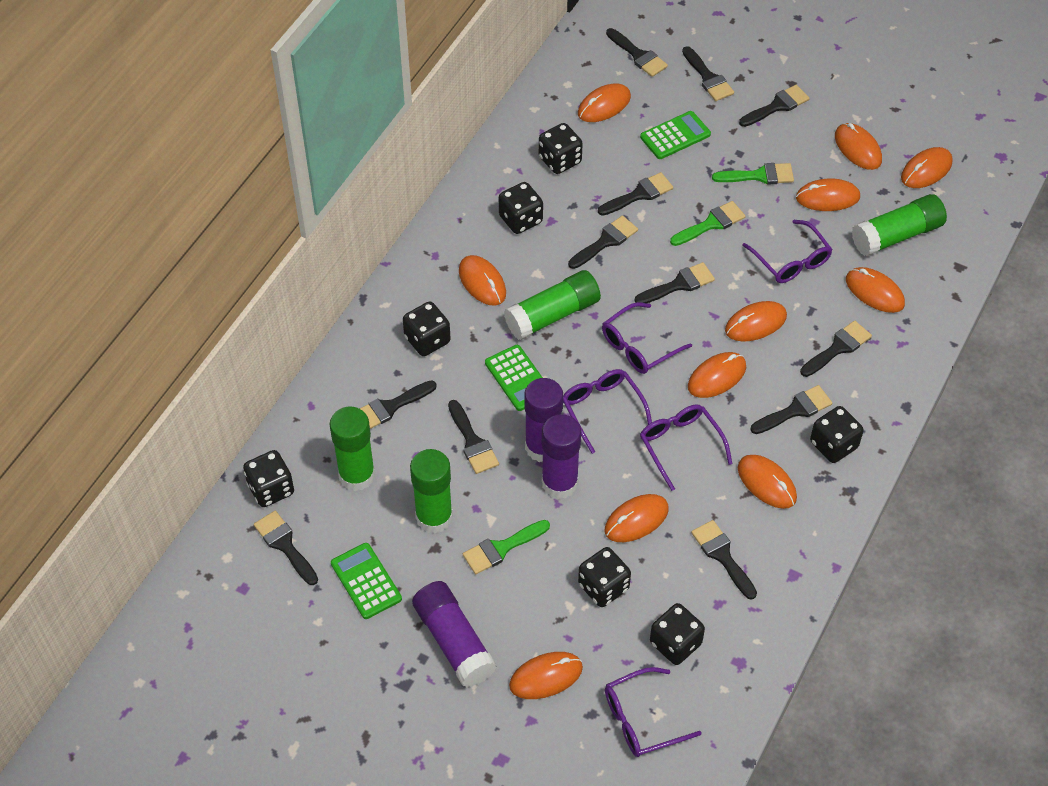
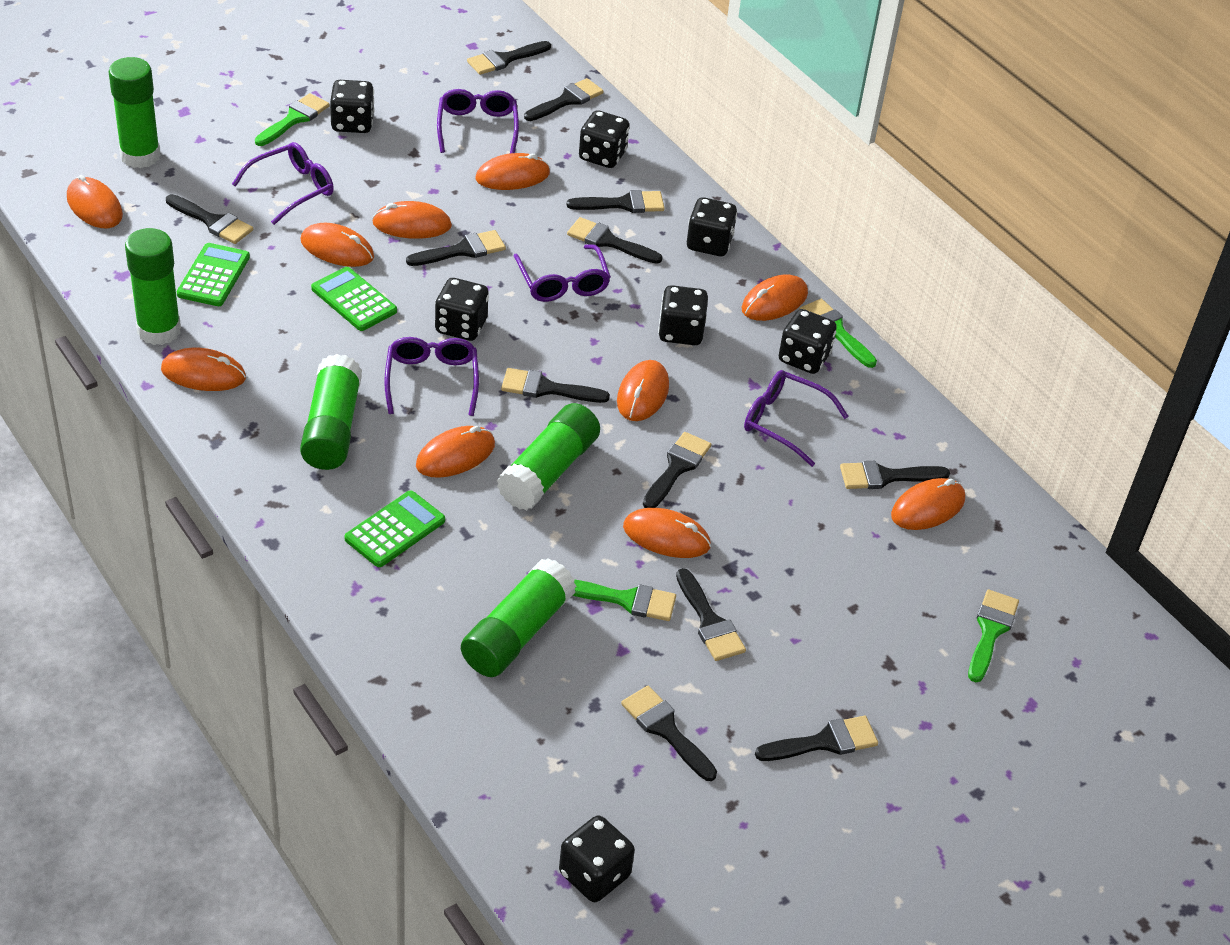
green brush: [463,520,550,574] [670,201,746,246] [712,163,794,185] = 3 -> [255,93,330,146] [572,580,676,621] [799,299,877,368] [968,590,1019,682] = 4
green glue stick: [330,407,375,491] [410,449,453,534] [504,270,601,340] [852,194,947,256] = 4 -> [109,57,161,168] [125,228,181,345] [300,354,362,470] [461,558,576,677] [497,403,600,510] = 5
orange mouse: [459,255,506,306] [509,652,583,699] [578,83,631,122] [605,494,669,542] [688,352,746,398] [725,301,787,342] [738,455,797,509] [796,178,860,211] [835,123,882,170] [846,267,905,313] [901,147,953,188] = 11 -> [67,175,123,228] [161,348,246,391] [300,223,374,267] [372,201,452,239] [416,426,495,478] [476,153,550,190] [617,360,669,421] [623,508,711,558] [741,274,808,321] [891,478,965,530] = 10
purple glue stick: [412,581,497,688] [524,378,563,462] [542,414,581,499] = 3 -> none = 0

